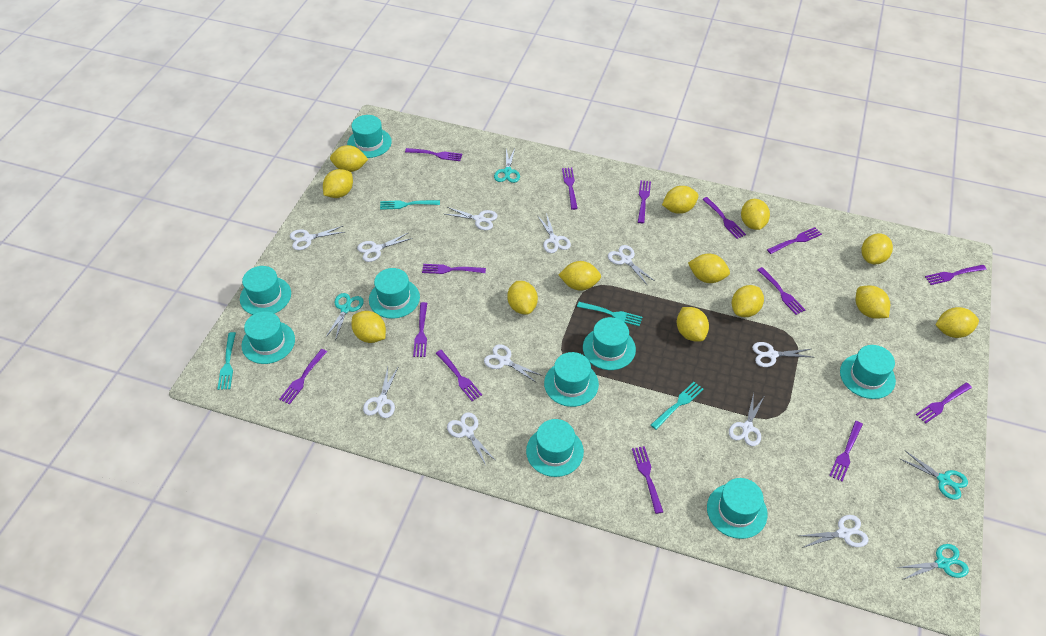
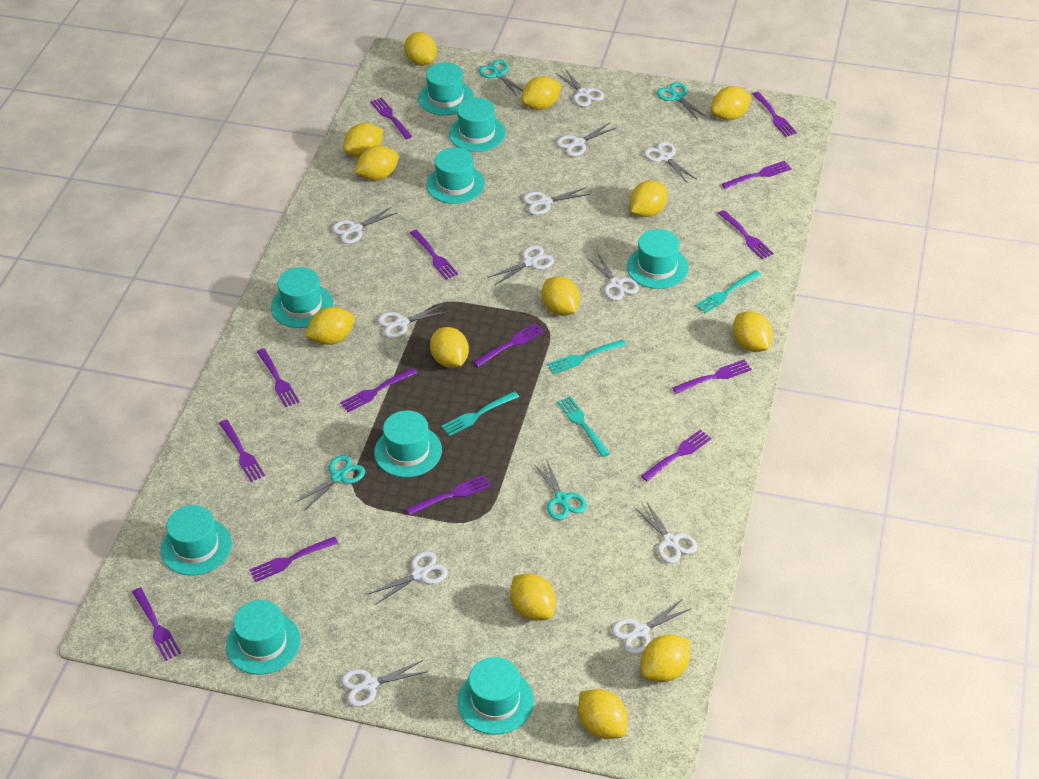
white scissors: [290,226,344,250] [357,233,413,262] [363,367,398,418] [445,207,498,230] [447,412,496,465] [484,344,543,383] [537,213,571,253] [608,245,655,285] [729,393,764,446] [752,342,812,367] [800,515,868,548] = 11 -> [332,207,397,244] [341,660,428,707] [369,551,448,604] [377,304,449,338] [488,245,554,285] [523,187,590,215] [556,69,604,107] [556,123,616,157] [588,252,639,301] [612,600,690,654] [634,501,698,563] [644,142,696,182] = 12

